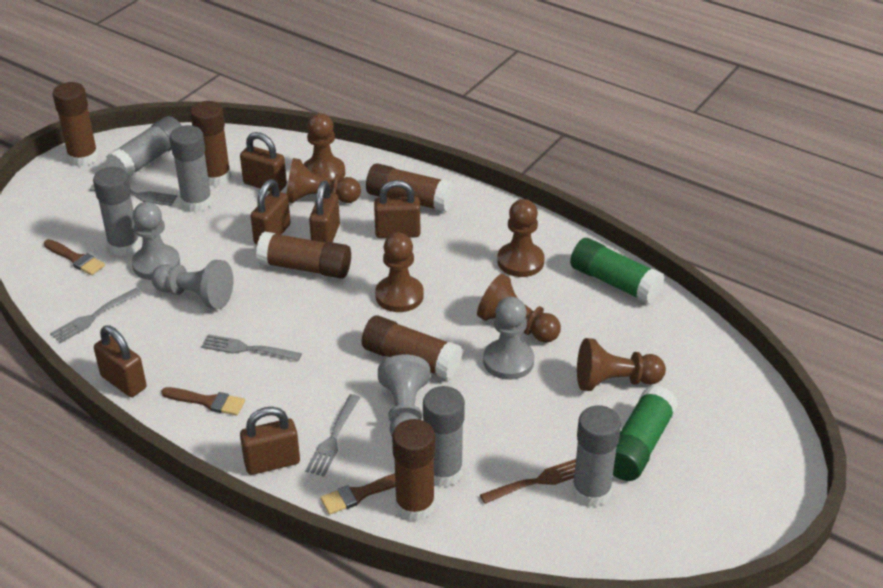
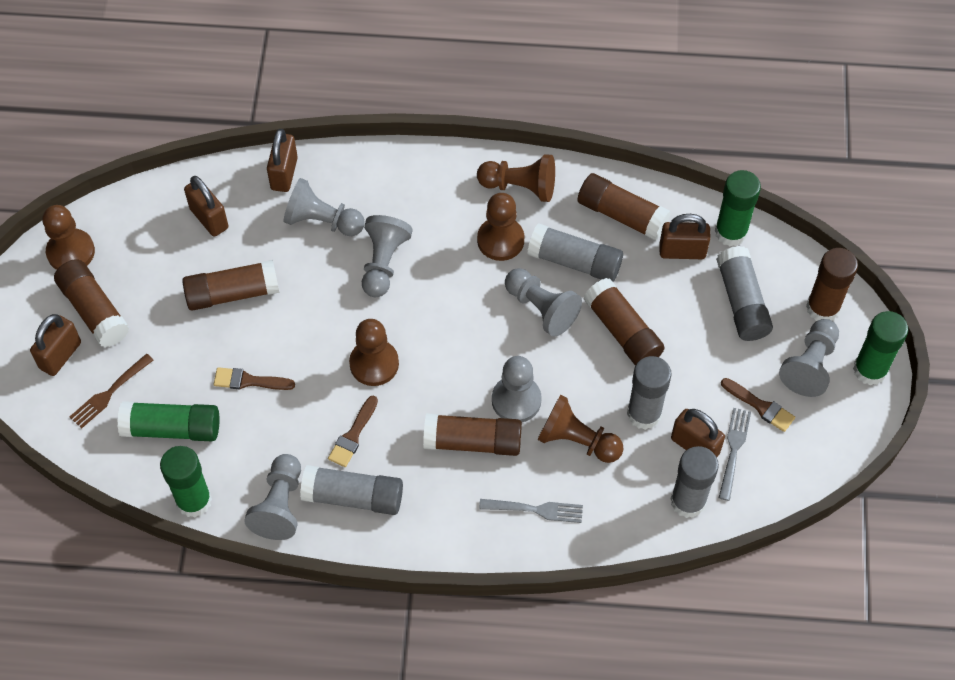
brown padlock: [94,325,147,397] [240,132,287,192] [240,407,300,475] [251,179,291,245] [309,181,340,243] [374,180,420,238] = 6 -> [30,314,81,376] [184,176,229,237] [267,129,298,192] [659,214,711,259] [671,409,725,457] = 5
brown pawn: [287,158,361,203] [304,113,345,181] [375,233,424,312] [477,274,561,343] [497,199,545,277] [577,338,666,391] = 6 -> [42,205,95,270] [349,319,399,386] [477,154,555,202] [477,193,525,261] [537,395,624,463] = 5
green glue stick: [570,238,664,304] [613,385,678,481] = 2 -> [117,401,219,441] [160,446,212,518] [715,170,761,246] [853,311,908,386] = 4
grey fork: [50,288,141,343] [89,185,177,206] [201,334,302,361] [305,394,360,477] = 4 -> [479,499,583,523] [719,408,751,501] = 2
grey pawn: [132,202,180,280] [151,260,234,309] [378,354,431,436] [483,297,534,380] = 4 -> [244,454,301,540] [284,178,365,236] [362,215,413,297] [492,356,542,422] [505,268,582,337] [779,319,839,397] = 6

